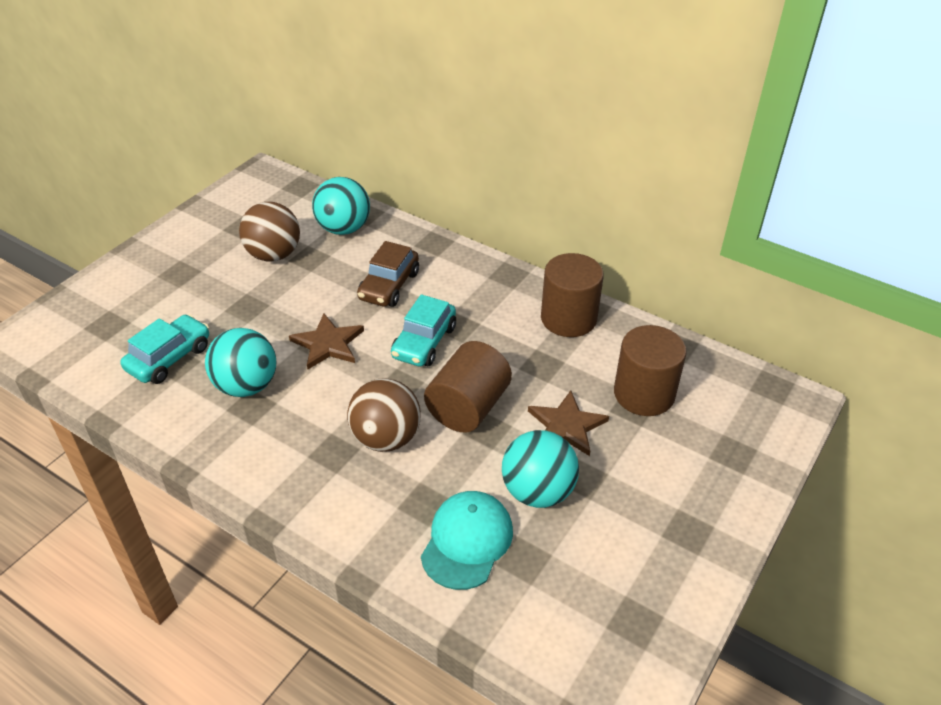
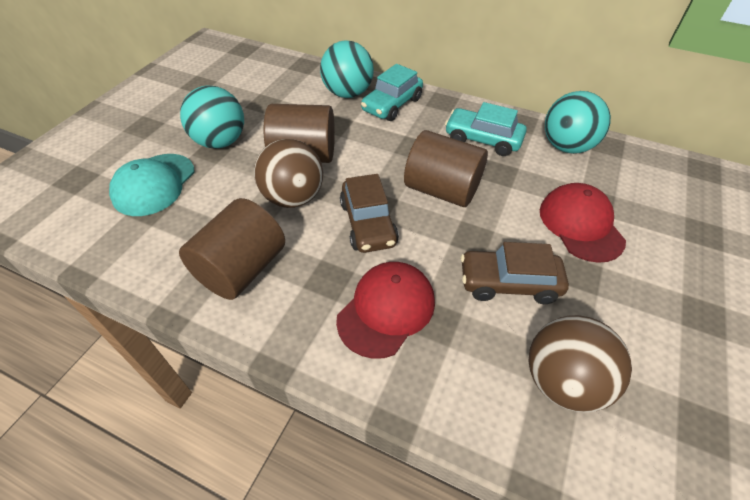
brown car: [357,241,419,307] = 1 -> [340,174,399,253] [461,242,569,304] = 2
brown star: [289,314,364,369] [528,390,609,456] = 2 -> none = 0
red cap: none = 0 -> [336,262,435,359] [540,183,626,263] = 2

